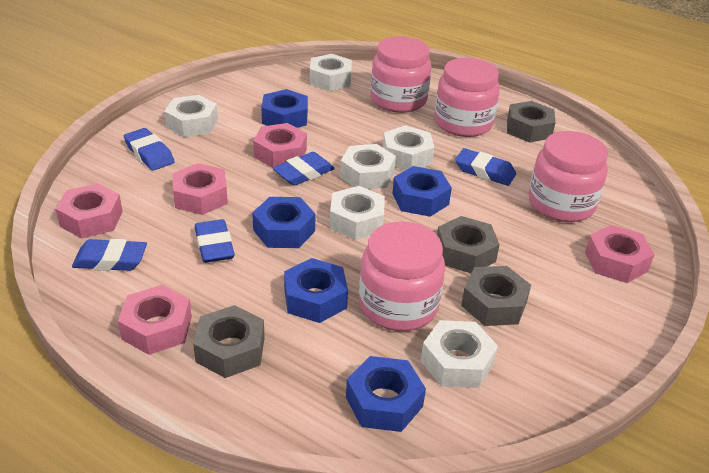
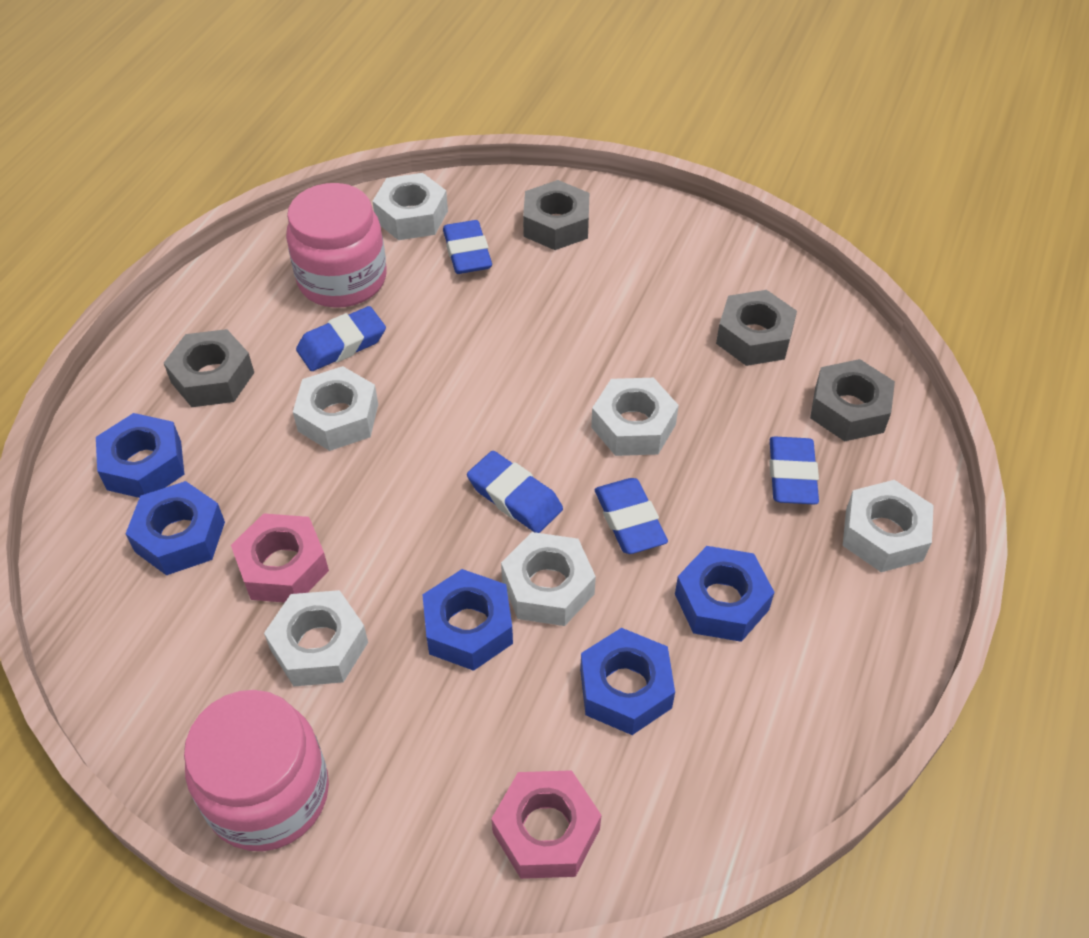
pink jar: [359,221,445,331] [371,36,431,113] [434,58,500,137] [529,131,608,222] = 4 -> [184,690,329,851] [286,183,387,308] = 2
pink nut: [56,183,123,239] [118,285,192,355] [173,163,228,215] [253,123,307,168] [585,225,655,283] = 5 -> [231,513,329,603] [491,770,601,879] = 2

